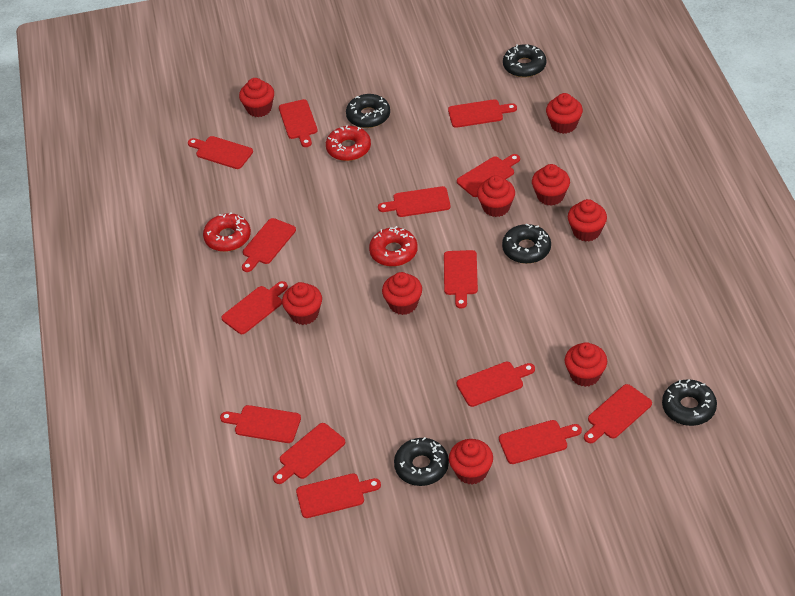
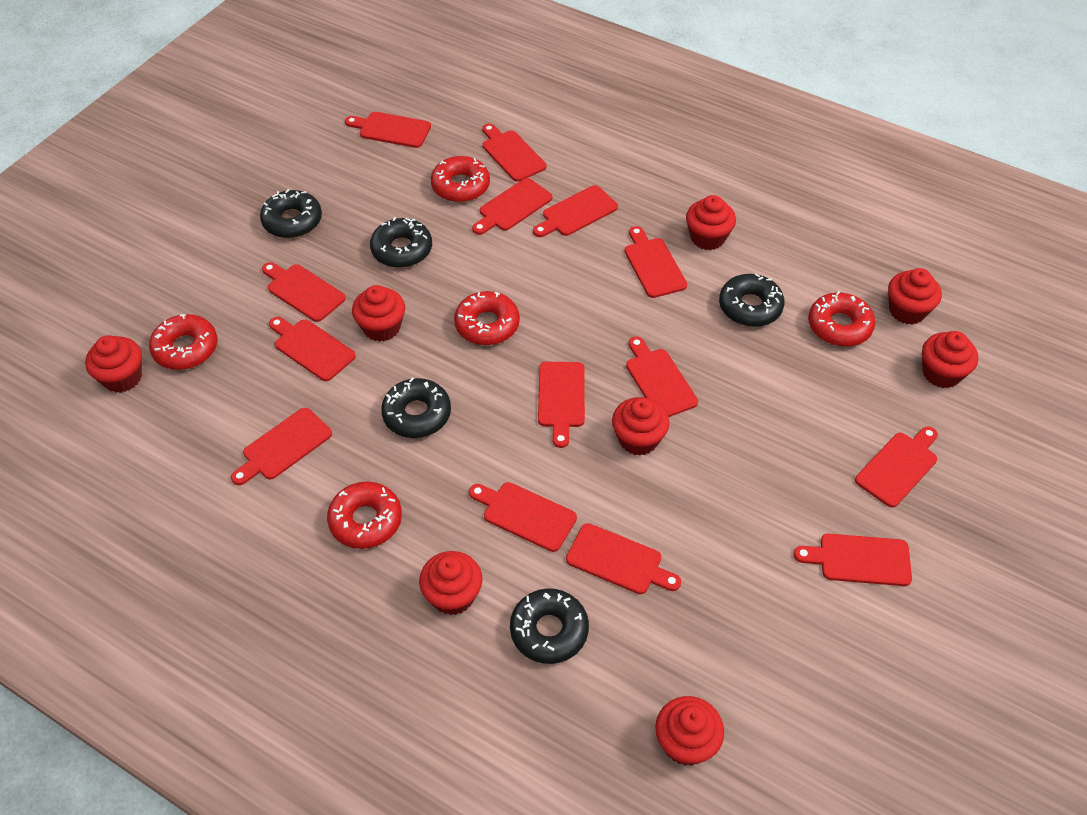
red cupcake: [239,78,274,117] [282,282,322,325] [382,272,422,315] [449,439,493,485] [477,175,515,217] [532,164,570,206] [546,93,583,134] [565,342,607,387] [568,199,607,242] = 9 -> [85,335,142,393] [352,285,405,342] [419,551,483,615] [612,397,669,456] [655,696,724,766] [686,195,736,250] [888,268,942,324] [922,331,978,388] = 8
red donut: [203,212,251,252] [326,125,371,161] [369,226,418,267] = 3 -> [149,314,217,370] [327,481,402,549] [431,156,490,202] [454,291,520,345] [808,291,875,347] = 5

